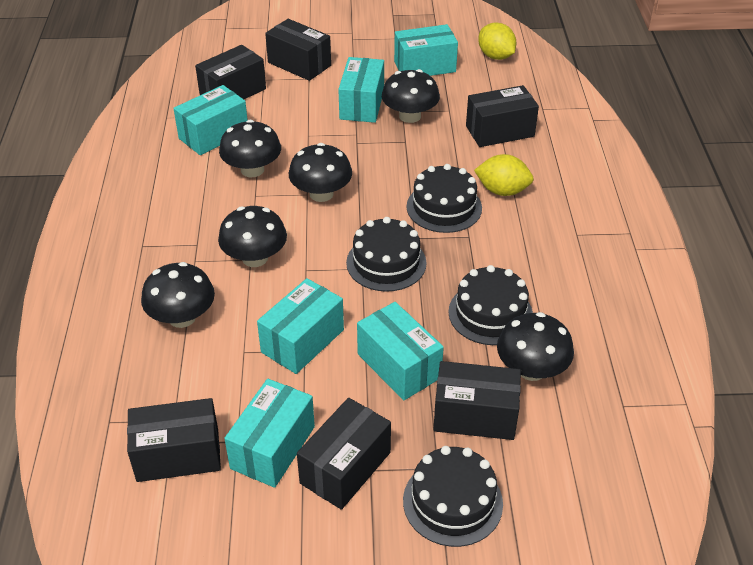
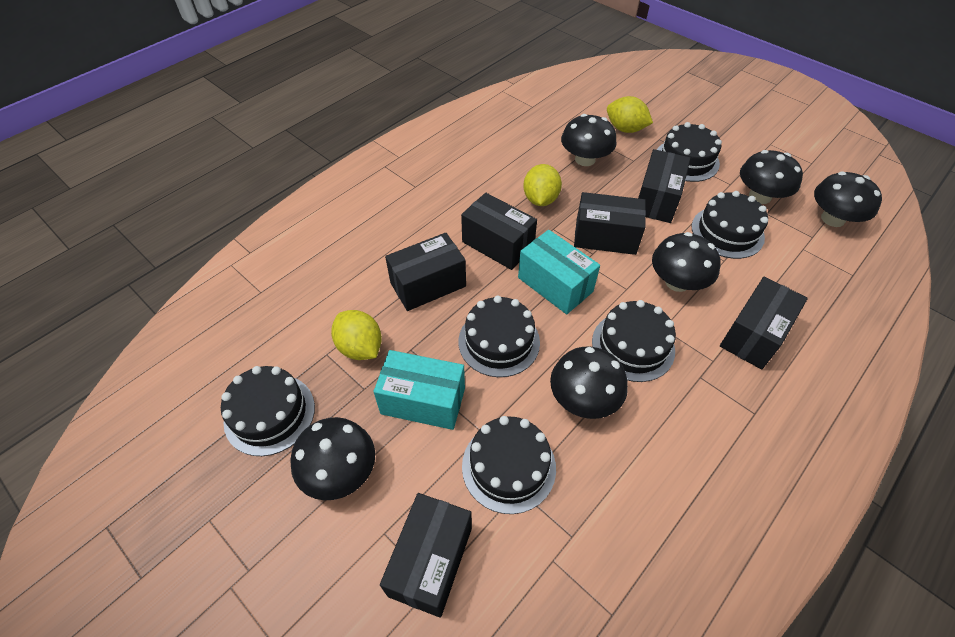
black cake: [346,217,427,292] [403,446,503,547] [406,164,482,233] [448,265,533,345] = 4 -> [221,366,315,456] [458,295,540,377] [462,416,556,514] [592,300,676,382] [657,122,722,182] [692,191,768,259] = 6
turquoise box: [173,85,248,155] [224,379,315,488] [257,278,344,374] [338,57,384,123] [357,302,444,400] [394,24,458,76] = 6 -> [373,350,465,430] [518,230,600,314] = 2
yellow lemon: [474,154,534,196] [478,23,517,60] = 2 -> [331,310,382,360] [523,164,562,206] [607,96,653,133] = 3

